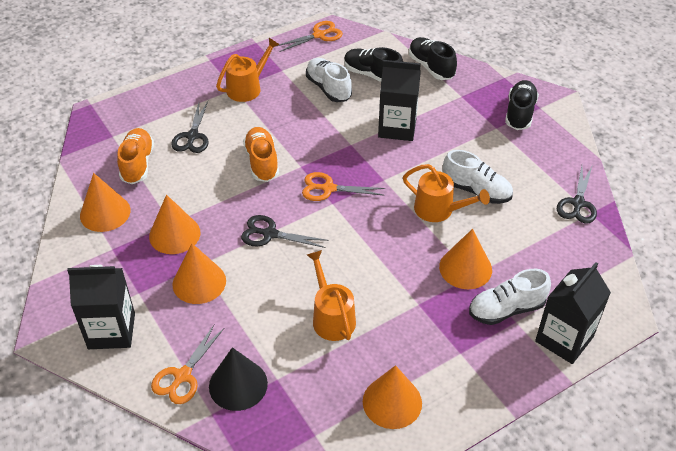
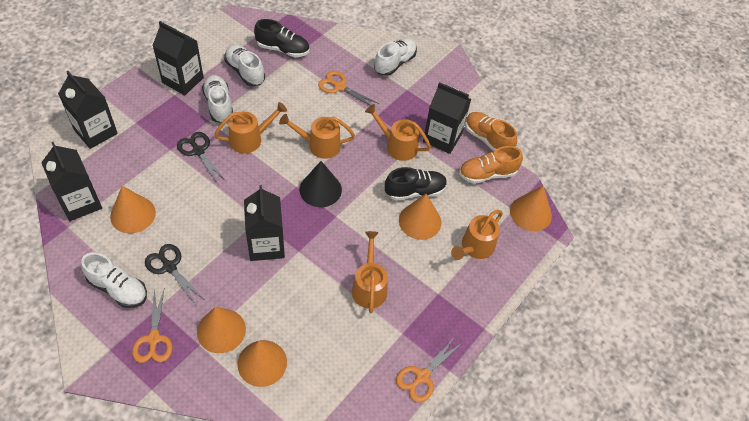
black carton: [67,265,135,349] [378,60,421,141] [535,262,611,364] = 3 -> [41,142,102,221] [58,71,118,149] [152,21,204,95] [244,185,285,261] [423,82,471,154] = 5
black scissors: [171,101,209,153] [241,215,328,248] [557,166,597,223] = 3 -> [145,244,204,305] [177,132,226,184] = 2
black shoe: [344,47,403,82] [409,37,457,80] [505,80,539,130] = 3 -> [254,19,309,57] [385,167,447,201] = 2
orange watering can: [216,38,280,102] [307,250,356,341] [403,164,490,222] = 3 -> [214,102,287,153] [279,114,355,159] [352,231,388,313] [365,104,431,161] [451,210,503,260] = 5
white shoe: [306,58,352,102] [443,150,513,204] [469,269,551,325] = 3 -> [81,252,147,308] [202,75,233,123] [224,44,265,86] [374,38,417,76] = 4

